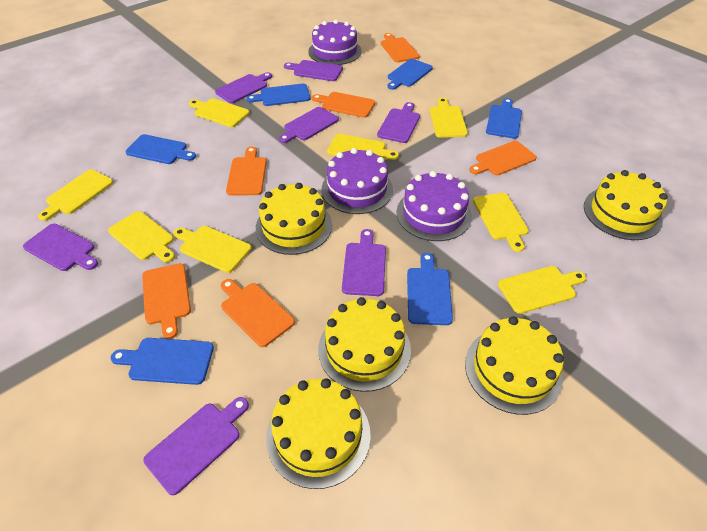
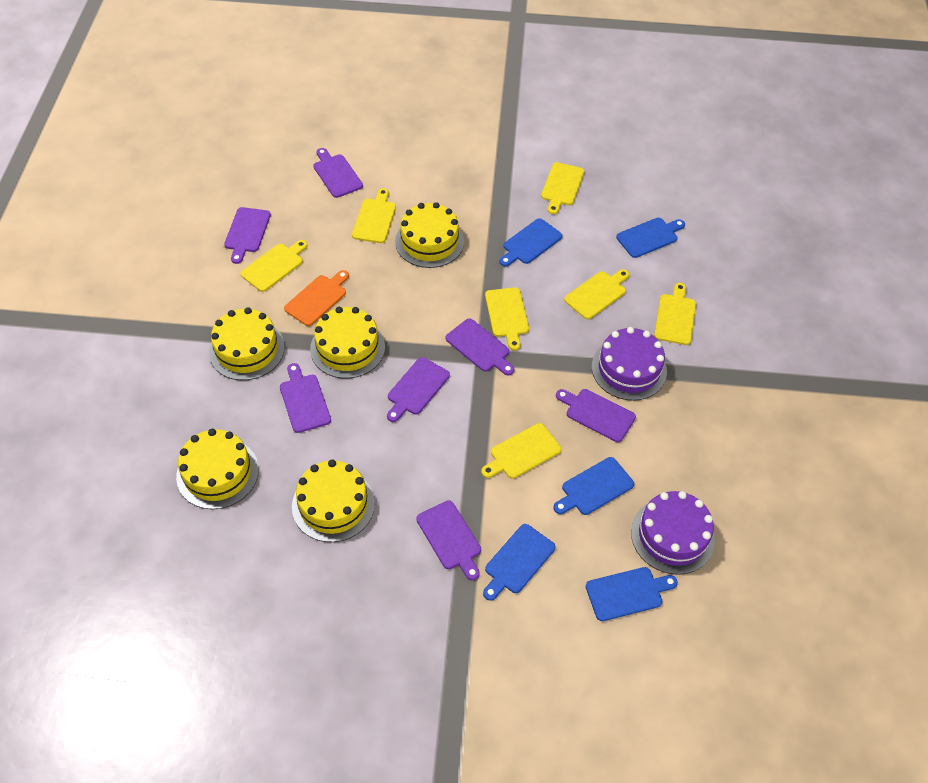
blue cutting board: [111,338,214,385] [125,134,196,164] [246,84,310,106] [387,59,433,90] [407,253,453,325] [486,98,522,139] = 6 -> [483,524,556,601] [500,218,562,267] [553,457,634,515] [586,567,678,621] [616,218,685,258] = 5
orange cutting board: [142,263,191,339] [221,279,295,347] [226,147,267,196] [312,92,375,118] [381,33,420,62] [469,141,537,175] = 6 -> [284,270,349,326] = 1
purple cake: [308,20,362,65] [322,148,393,214] [396,171,472,241] = 3 -> [592,327,667,401] [631,491,715,575] = 2
yellow cutting board: [38,170,113,221] [108,211,175,262] [173,226,251,273] [189,99,250,127] [327,134,399,160] [430,98,468,138] [473,193,529,252] [498,266,586,314] = 8 -> [240,240,308,292] [352,188,396,243] [481,423,562,479] [485,287,529,350] [541,162,584,214] [564,269,629,319] [654,283,696,345] = 7

